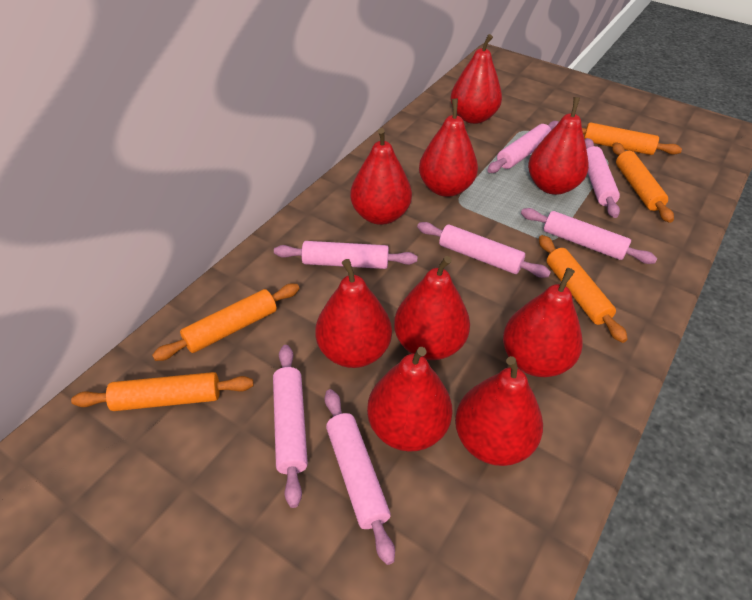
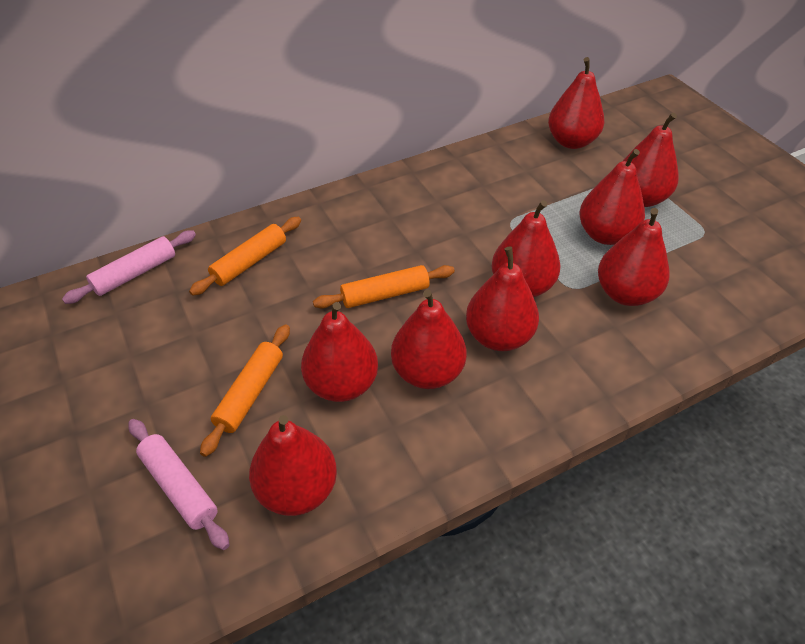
orange rolling pin: [71,372,254,411] [152,284,299,361] [539,235,628,343] [582,122,682,155] [612,142,674,223] = 5 -> [189,217,301,296] [200,324,290,457] [313,265,455,309] = 3
pink rolling pin: [273,345,308,508] [274,241,417,269] [325,389,395,565] [417,222,551,278] [488,121,559,173] [521,208,657,264] [585,138,620,218] = 7 -> [62,230,196,304] [129,419,229,550] = 2

